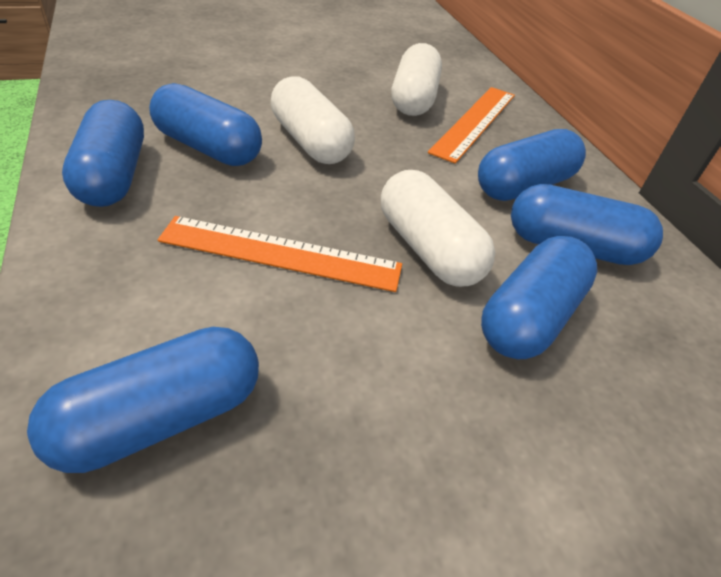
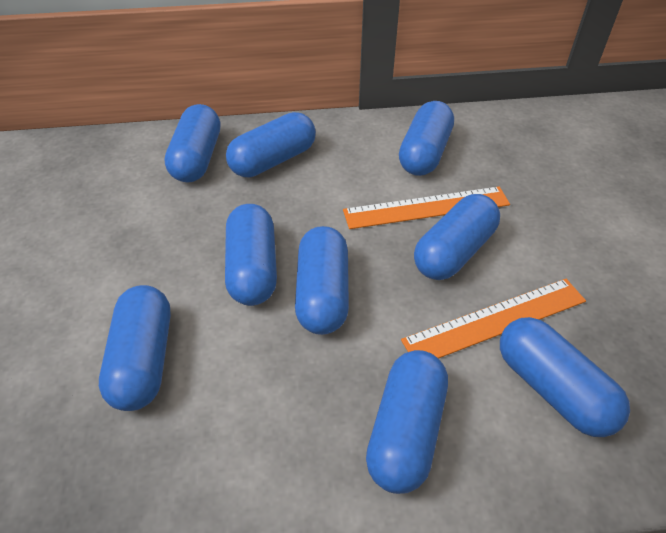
blue capsule: [27,327,259,473] [62,100,144,207] [149,83,262,166] [478,129,586,201] [481,236,598,359] [511,184,663,265] = 6 -> [99,285,171,411] [164,104,220,183] [225,204,277,306] [226,112,316,177] [295,226,349,335] [366,350,448,494] [399,101,454,176] [414,194,500,280] [500,317,630,437] = 9
white capsule: [271,76,355,164] [381,170,495,287] [392,43,442,116] = 3 -> none = 0

